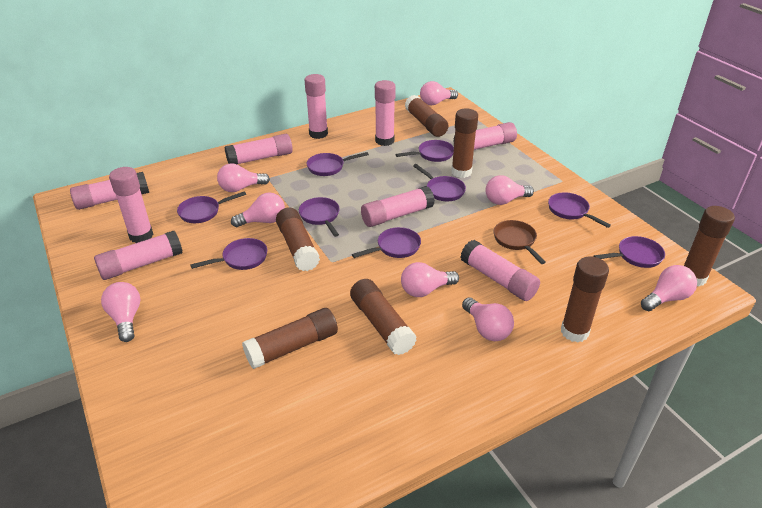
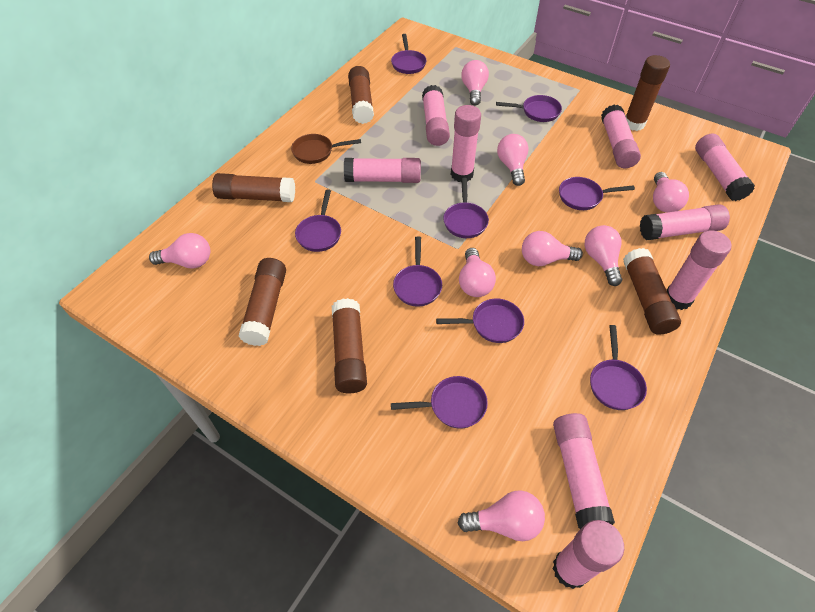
brown glue stick: [242,308,338,369] [276,208,320,271] [350,279,417,355] [405,95,449,137] [451,108,478,178] [561,257,609,343] [683,206,735,286] = 7 -> [212,173,295,202] [238,258,286,346] [332,298,367,393] [348,66,374,124] [623,248,681,335] [625,55,670,131] = 6

